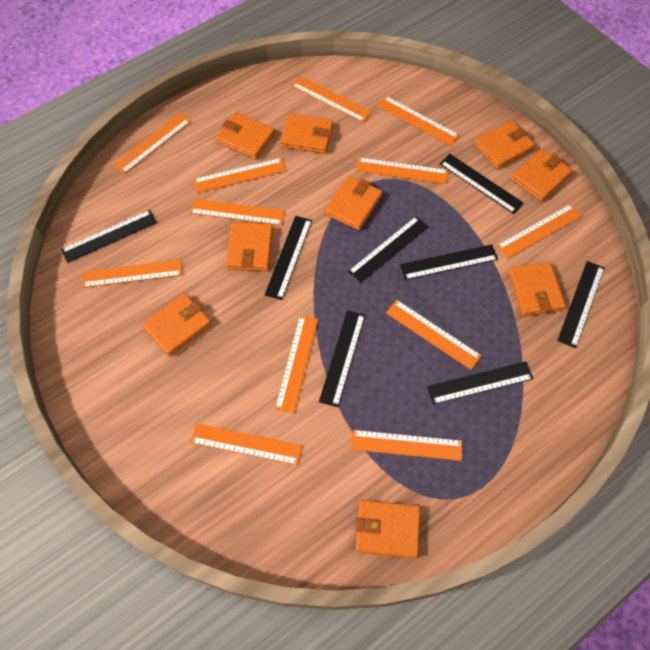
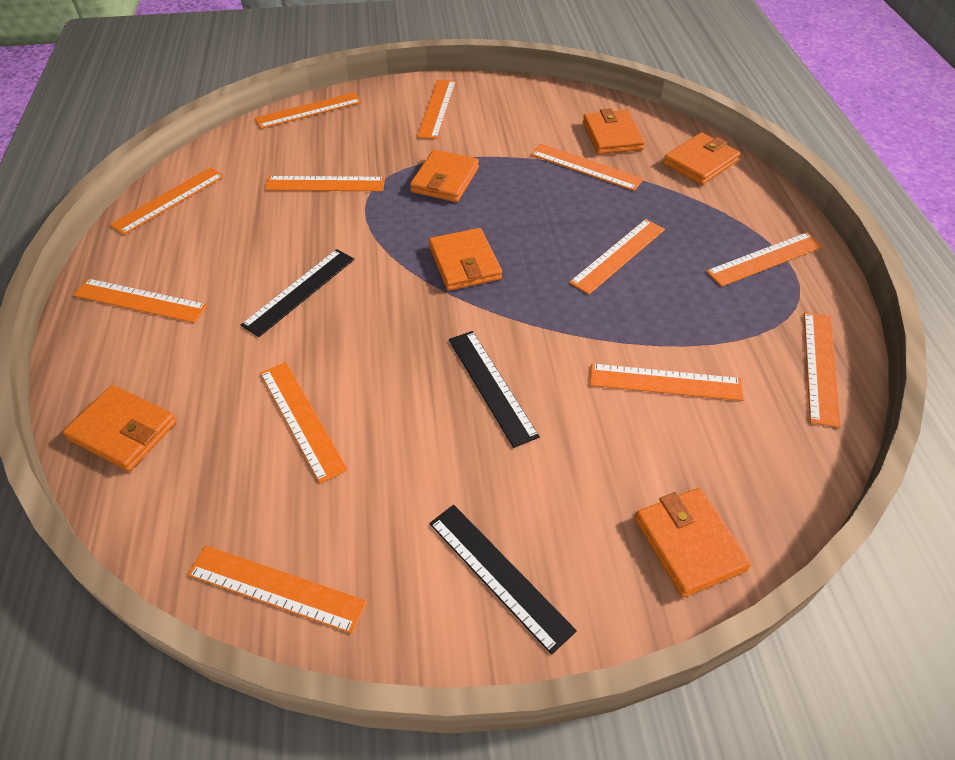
black ruler: [61,210,157,263] [265,216,312,300] [319,310,365,407] [348,216,428,283] [400,245,498,280] [427,362,533,405] [440,154,524,214] [557,261,605,348] = 8 -> [241,249,355,337] [429,505,577,655] [449,331,540,448] = 3
orange wallet: [142,293,211,357] [216,112,275,159] [226,222,273,271] [280,113,333,154] [324,175,382,230] [355,500,420,558] [474,120,535,169] [508,262,566,316] [511,148,573,202] = 9 -> [63,385,177,471] [410,150,479,202] [429,228,502,291] [583,108,645,155] [635,488,751,597] [663,132,740,185] = 6

